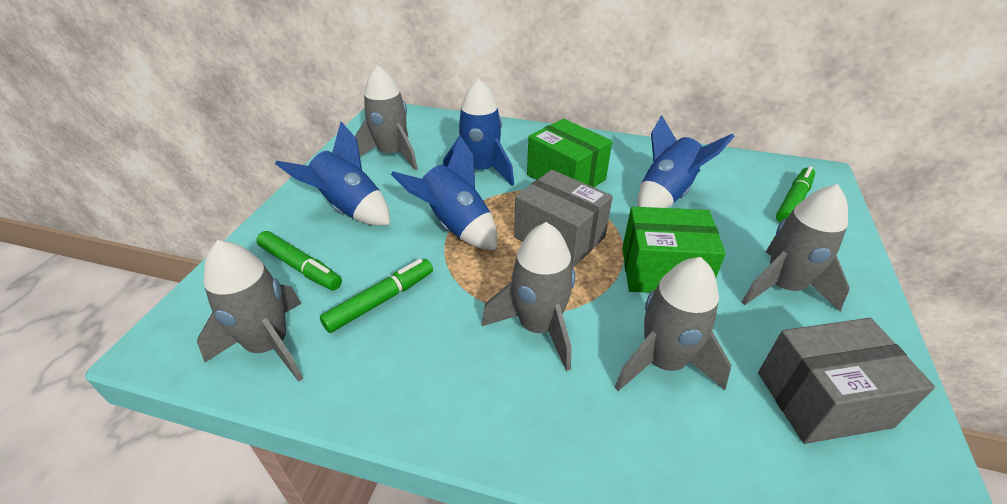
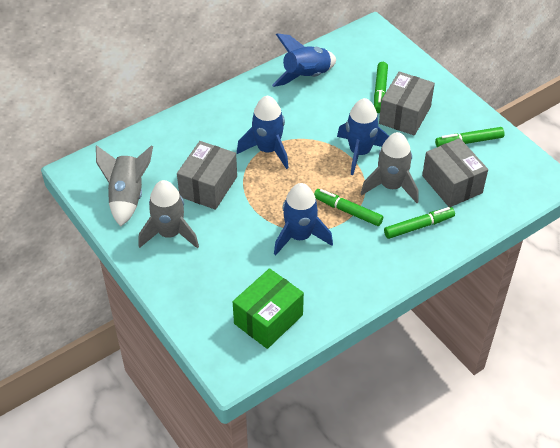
green box: [527,119,612,187] [622,207,726,293] = 2 -> [233,268,304,349] = 1
green marker: [256,231,342,290] [320,259,433,333] [776,166,815,223] = 3 -> [314,189,383,226] [374,62,388,113] [384,207,455,239] [435,127,504,147] = 4
grey box: [514,170,613,268] [758,318,935,444] = 2 -> [177,141,237,210] [379,72,435,136] [422,138,488,207] = 3
grey rocket: [197,240,303,382] [355,65,418,170] [482,222,575,371] [615,257,732,391] [742,184,850,311] = 5 -> [96,145,153,227] [138,180,199,249] [361,132,419,203] = 3

